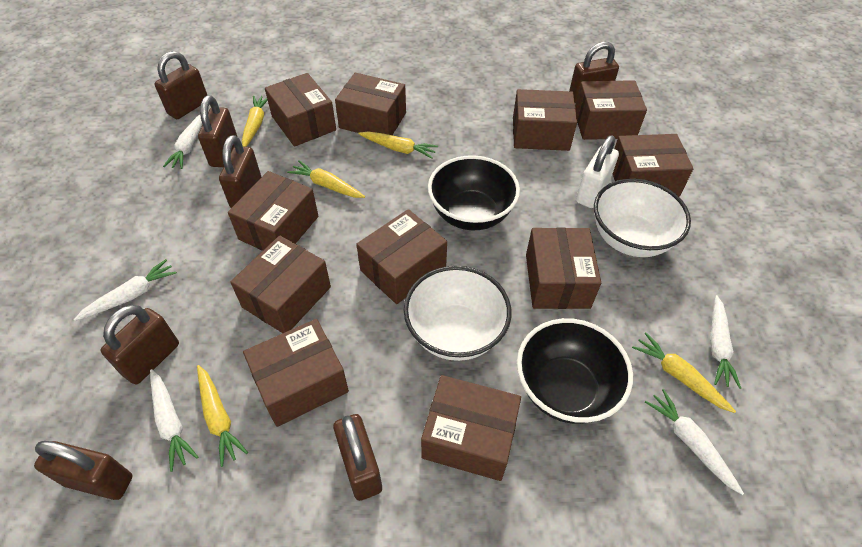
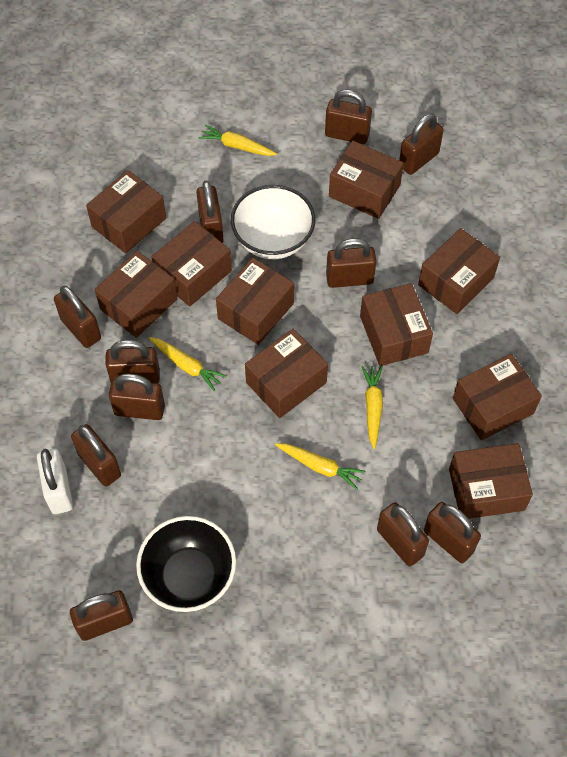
black bowl: [428,155,520,230] [517,318,633,424] = 2 -> [136,516,236,612] = 1
brown box: [228,171,318,251] [230,235,331,333] [243,319,349,427] [265,73,336,147] [335,73,406,135] [356,209,447,304] [421,375,521,481] [513,89,577,151] [526,227,601,309] [575,80,647,140] [613,134,693,197] = 11 -> [86,170,166,253] [95,251,178,338] [152,221,232,307] [216,258,294,345] [245,329,328,418] [329,141,404,219] [360,283,433,366] [418,228,500,314] [449,443,533,519] [453,354,542,440] = 10
brown padlock: [34,441,133,500] [101,305,179,384] [154,51,207,119] [198,95,238,167] [219,135,261,208] [333,414,382,501] [569,42,619,103] = 7 -> [54,286,101,348] [70,590,133,641] [71,424,121,487] [105,340,160,383] [109,374,165,420] [196,181,223,243] [325,90,372,144] [326,238,377,288] [377,502,429,566] [399,113,444,175] [424,502,481,563] = 11
white bowl: [404,266,511,361] [594,179,691,257] = 2 -> [231,185,315,259] = 1
white carrot: [74,259,177,321] [150,369,198,472] [163,114,202,169] [645,389,744,495] [710,295,741,389] = 5 -> none = 0
yellow carrot: [197,365,248,467] [242,96,268,147] [287,160,365,198] [358,132,438,159] [632,332,736,413] = 5 -> [149,337,227,391] [199,124,277,156] [275,443,366,490] [361,366,383,449] = 4

